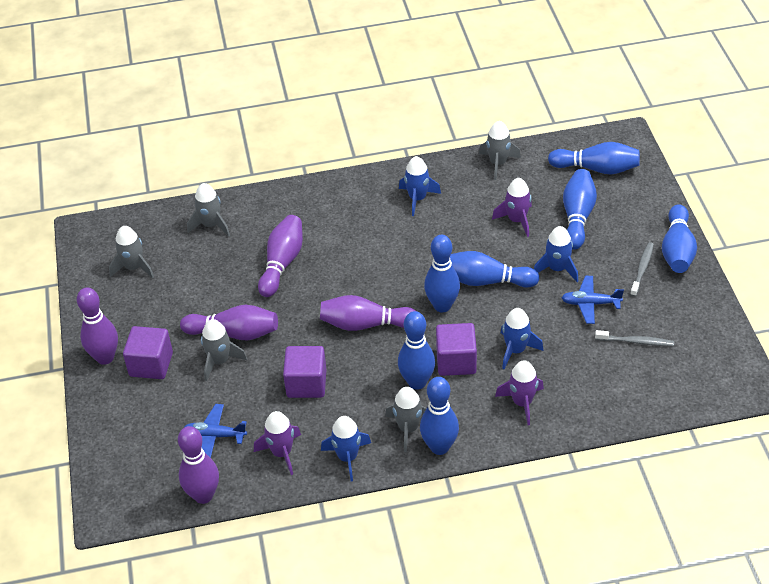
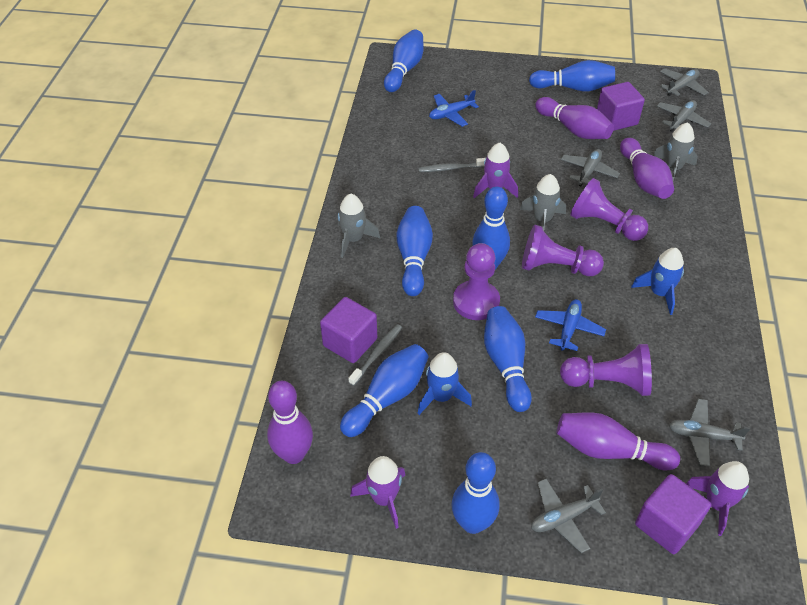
blue rocket: [321,416,371,482] [399,156,441,216] [501,308,544,369] [534,226,578,282] = 4 -> [418,352,472,415] [631,248,684,315] = 2
grey plane: none = 0 -> [531,479,606,553] [561,149,620,186] [657,100,711,132] [660,68,708,96] [669,399,750,467] = 5
grey rocket: [109,226,154,278] [187,183,230,236] [201,319,247,381] [385,387,427,452] [479,121,521,180] = 5 -> [338,194,380,258] [520,174,566,231] [653,122,698,180] = 3
purple bowling pin: [77,287,118,365] [178,426,219,504] [180,305,278,340] [258,215,303,297] [320,295,416,331] = 5 -> [267,381,313,464] [535,97,614,139] [557,412,680,470] [620,138,674,199] = 4
purple pawn: none = 0 -> [453,243,500,320] [522,225,604,276] [560,344,652,396] [570,178,648,241] = 4

